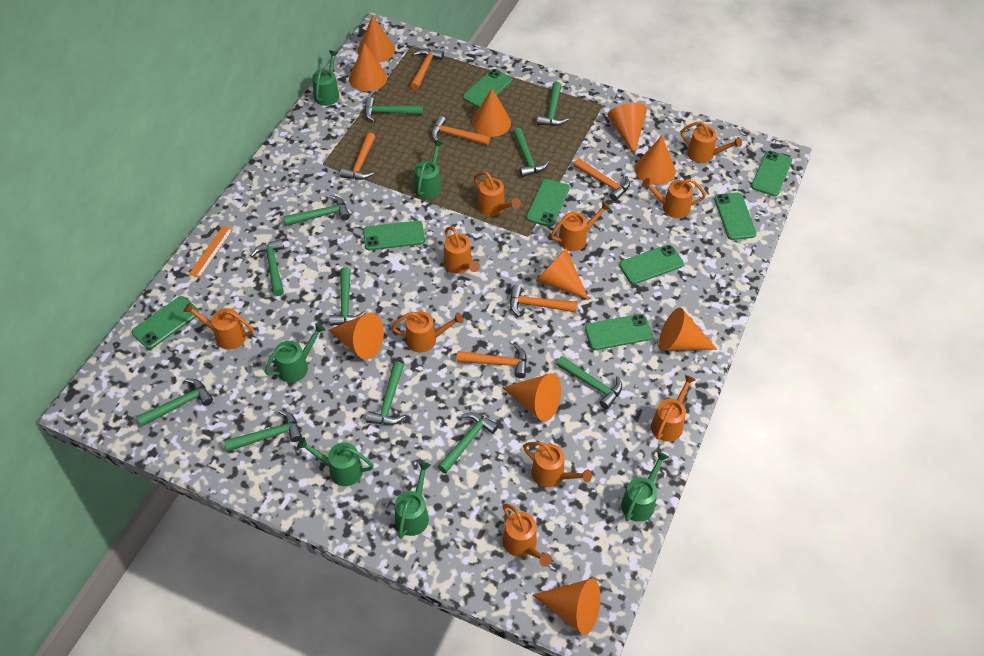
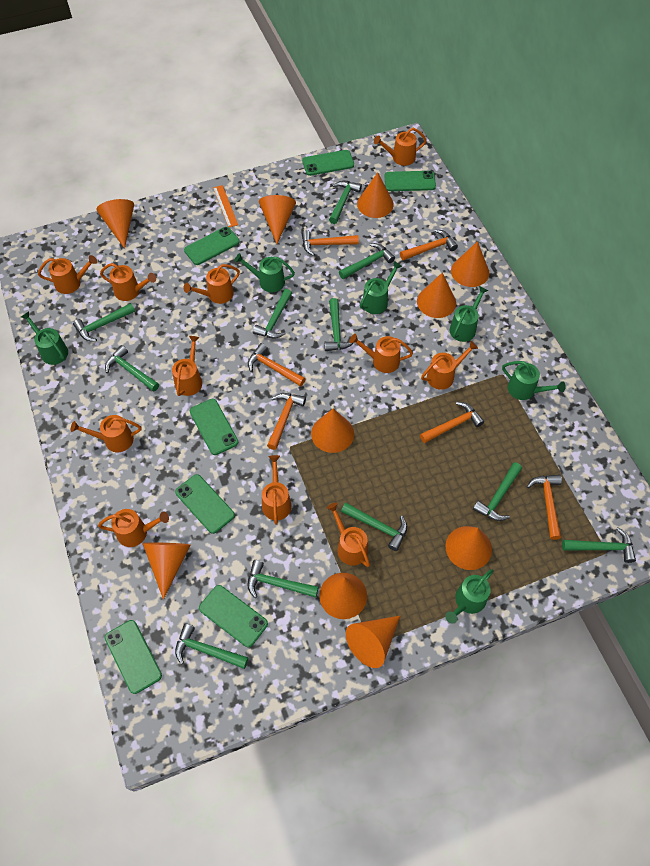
green phone: [132,296,199,349] [363,221,425,250] [463,69,512,108] [526,179,569,227] [585,314,653,350] [619,245,684,284] [714,192,757,240] [751,151,792,196] = 8 -> [105,620,162,694] [175,474,235,534] [184,227,240,265] [190,399,238,455] [199,585,268,647] [302,150,354,176] [384,171,436,191] = 7
orange watering can: [183,302,254,350] [392,311,463,353] [443,227,480,274] [474,171,521,216] [503,504,552,567] [523,442,592,487] [551,201,610,251] [642,178,706,218] [651,375,696,441] [681,121,742,163] = 10 -> [38,255,97,294] [71,415,141,452] [98,509,169,547] [100,263,156,301] [172,336,202,396] [184,264,240,304] [262,455,292,525] [327,503,370,567] [350,334,413,373] [374,128,427,166] [421,341,478,390] = 11

